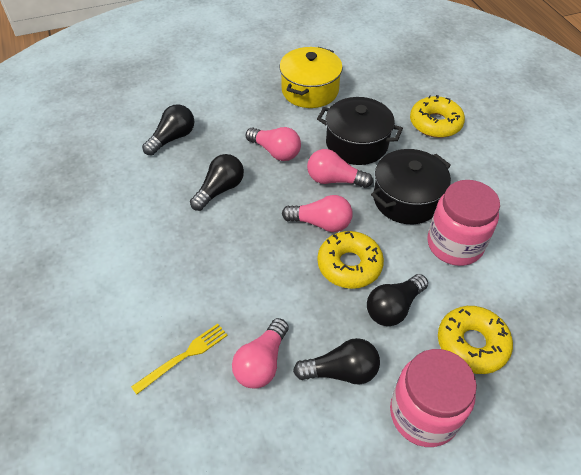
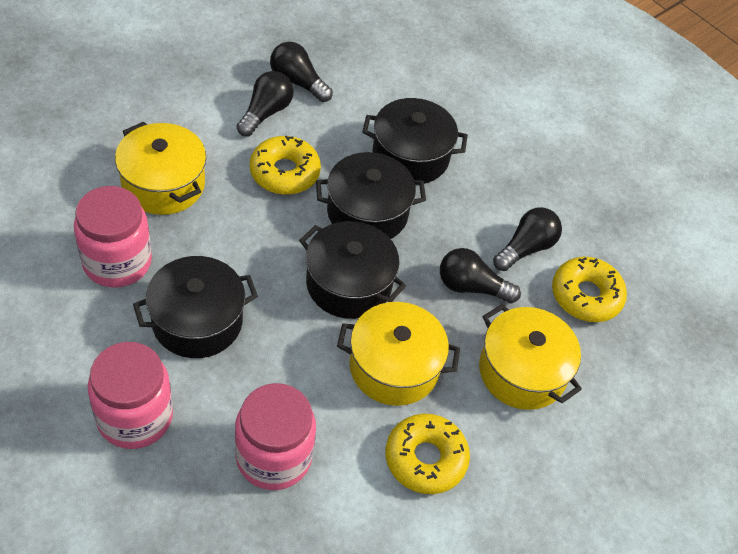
black pot: [317,97,403,165] [371,149,451,224] = 2 -> [133,256,258,358] [299,221,406,319] [316,152,426,239] [362,98,468,184] = 4
pink jar: [390,349,477,447] [428,180,500,266] = 2 -> [74,186,152,288] [88,342,173,449] [235,383,316,490] = 3
pink light bulb: [232,318,289,389] [246,127,301,161] [282,195,353,232] [307,149,373,188] = 4 -> none = 0
yellow fork: [131,324,228,395] = 1 -> none = 0
yellow pot: [280,47,343,108] = 1 -> [115,122,206,215] [337,302,460,406] [479,304,582,410] = 3

